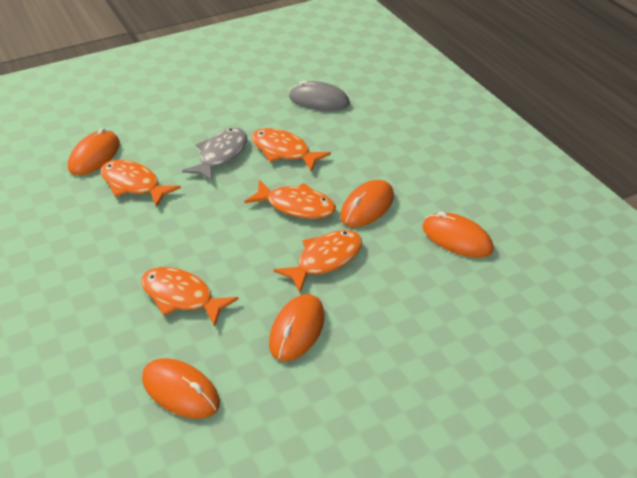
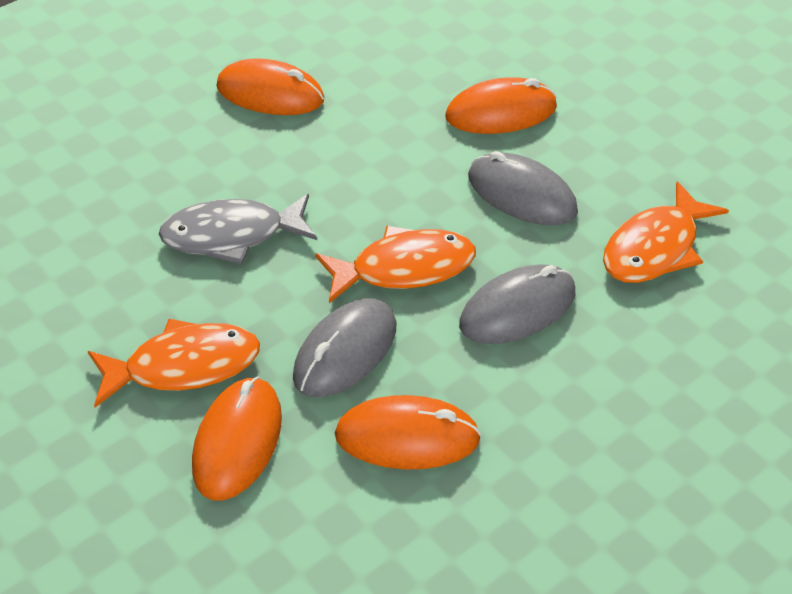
grey mouse: [289,81,350,111] = 1 -> [293,298,396,397] [459,264,575,344] [468,151,578,225] = 3
orange fish: [100,160,181,207] [141,267,239,327] [244,180,336,219] [252,128,331,172] [273,230,362,292] = 5 -> [88,319,260,407] [315,226,476,303] [603,181,729,283] = 3
orange mouse: [68,128,120,176] [142,358,220,419] [269,294,325,362] [340,180,394,227] [422,212,494,258] = 5 -> [192,376,282,501] [216,58,324,115] [335,395,481,469] [445,77,557,134] = 4

